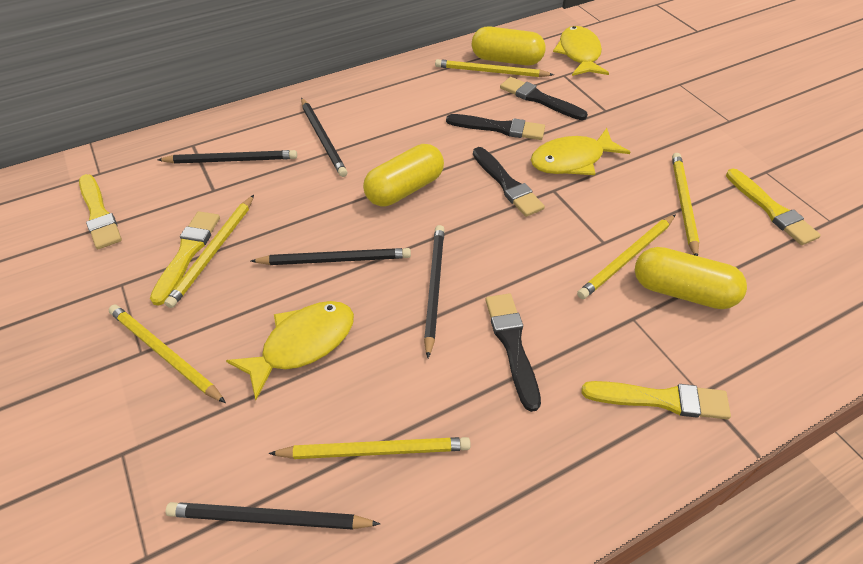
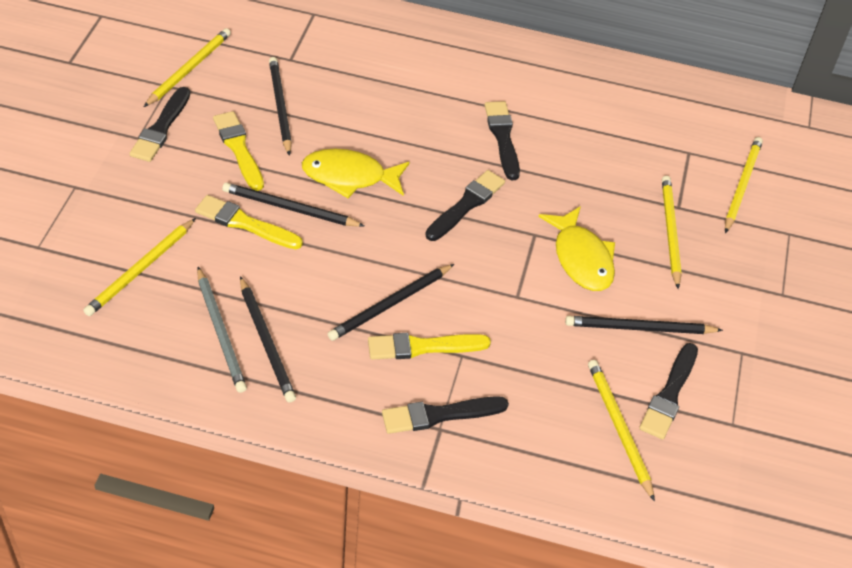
black brush: [446,114,545,140] [473,147,545,217] [485,293,541,412] [500,77,588,120] = 4 -> [130,87,190,162] [382,396,509,434] [425,170,505,241] [484,101,520,180] [639,343,698,440] = 5
grey pencil: none = 0 -> [197,267,247,393] = 1
yellow brush: [79,174,122,249] [150,211,220,306] [581,381,731,419] [726,169,821,245] = 4 -> [195,195,303,249] [213,111,264,191] [368,333,491,360] = 3
yellow capsule: [363,144,444,206] [472,26,546,66] [635,247,747,309] = 3 -> none = 0
yellow fish: [226,301,354,400] [531,128,630,175] [553,26,609,76] = 3 -> [302,149,410,198] [538,206,615,291] = 2
yellow pencil: [108,305,226,403] [164,195,254,308] [269,437,471,459] [435,59,554,77] [577,214,676,299] [672,153,699,256] = 6 -> [83,218,196,316] [144,28,231,107] [588,360,655,502] [662,176,681,289] [725,137,763,233] = 5

